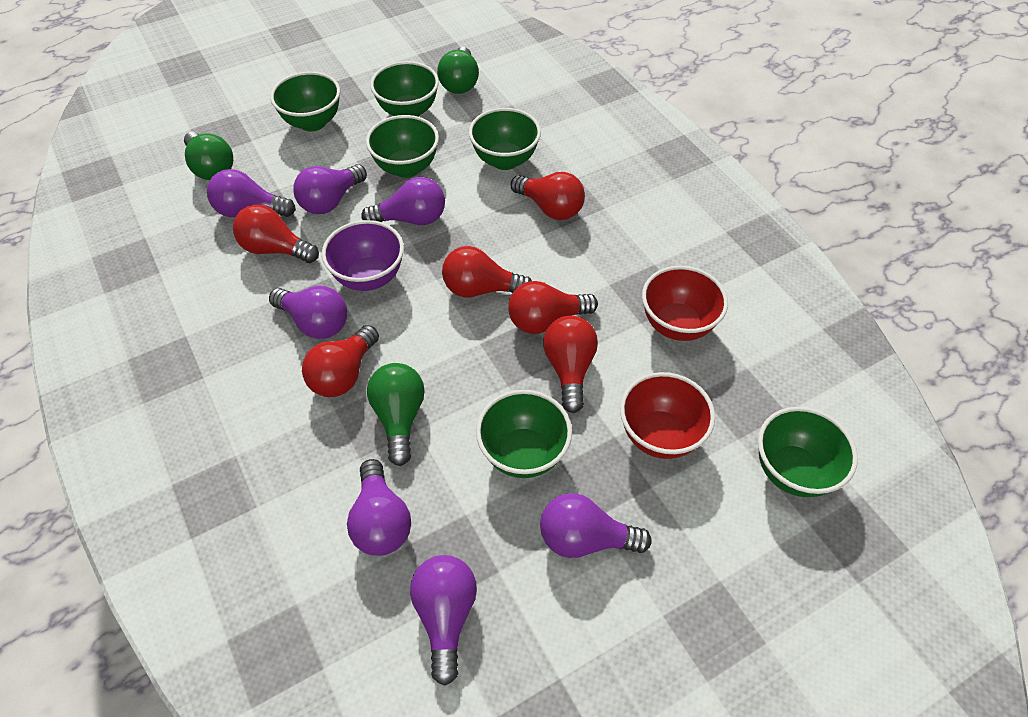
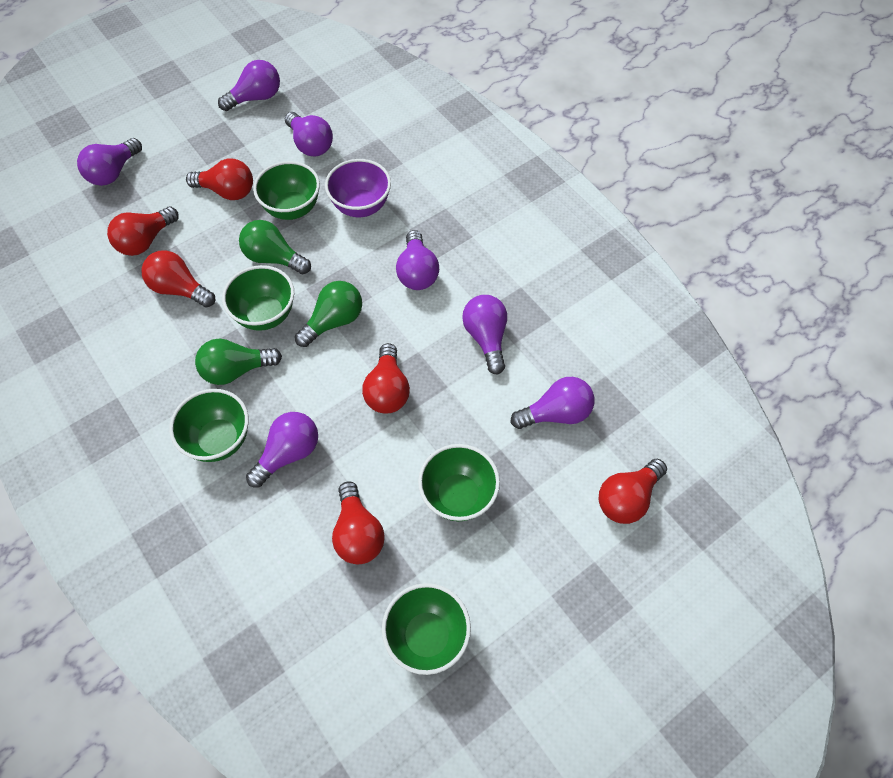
green bowl: [270,72,340,132] [366,115,439,178] [370,61,439,117] [469,108,541,170] [476,390,572,478] [758,407,858,497] = 6 -> [169,389,249,462] [222,265,294,331] [253,161,320,220] [382,583,471,675] [418,444,500,521] = 5
red bowl: [620,372,715,459] [642,266,728,341] = 2 -> none = 0

